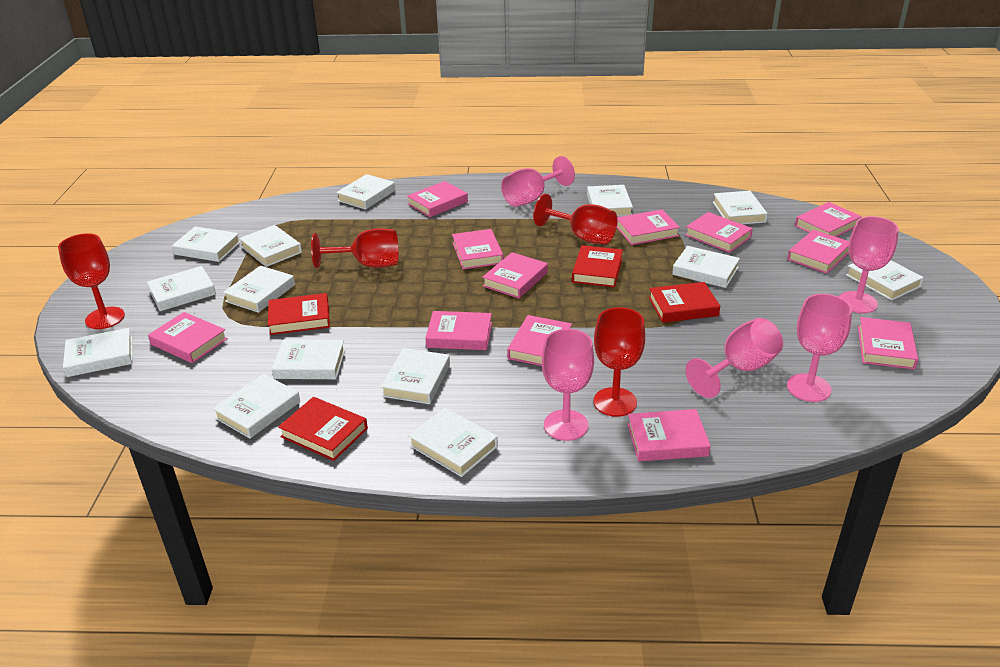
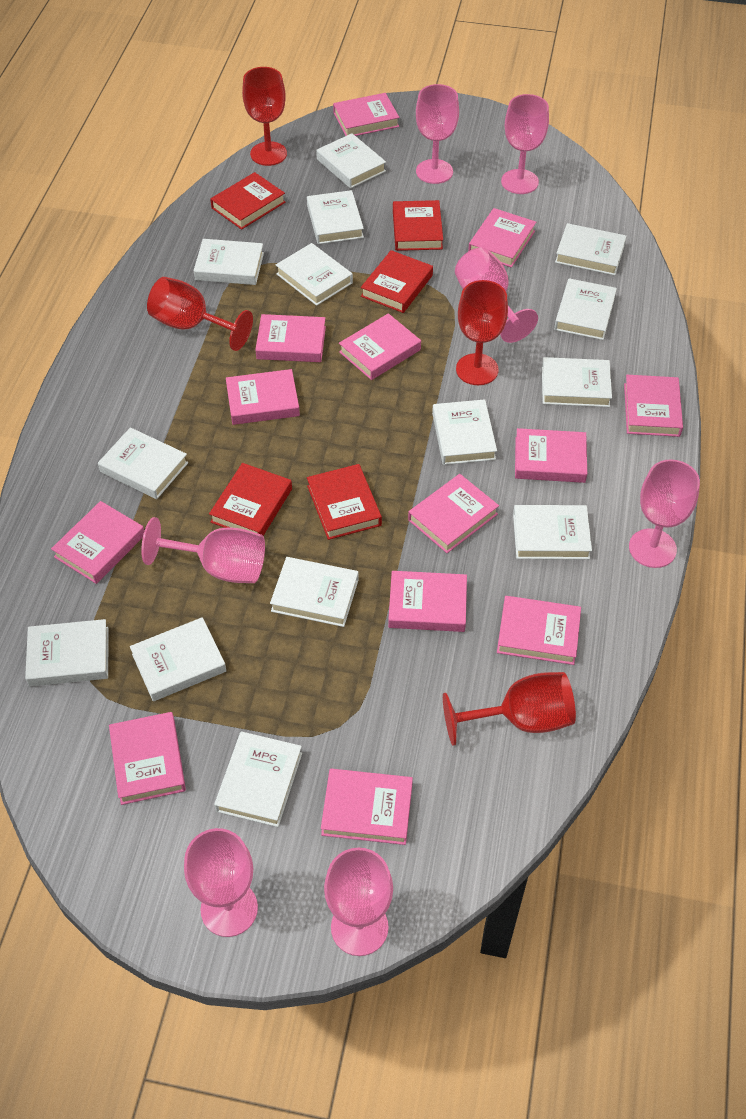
pink book: [148,312,228,363] [407,181,468,217] [425,311,492,350] [452,229,503,269] [482,252,548,298] [507,315,572,366] [616,209,680,245] [627,409,711,461] [685,212,753,253] [787,230,849,274] [795,202,862,237] [858,317,918,370] = 12 -> [51,501,144,584] [109,712,186,805] [226,369,300,425] [255,314,326,362] [321,769,413,845] [333,93,399,136] [339,313,421,380] [388,571,467,632] [408,474,499,553] [468,208,536,268] [497,596,581,665] [515,428,587,483] [624,375,683,437] = 13
pink goblet: [501,156,575,207] [542,329,594,441] [685,318,783,398] [787,294,852,402] [839,216,899,313] = 5 -> [141,517,265,583] [184,828,258,937] [324,848,393,956] [416,84,459,184] [455,247,538,343] [501,94,549,194] [629,459,700,568] = 7
red book: [268,293,330,335] [278,397,368,461] [572,245,623,287] [649,282,720,323] = 4 -> [209,463,292,536] [210,172,286,230] [307,464,382,540] [361,250,433,313] [393,200,443,251] = 5

